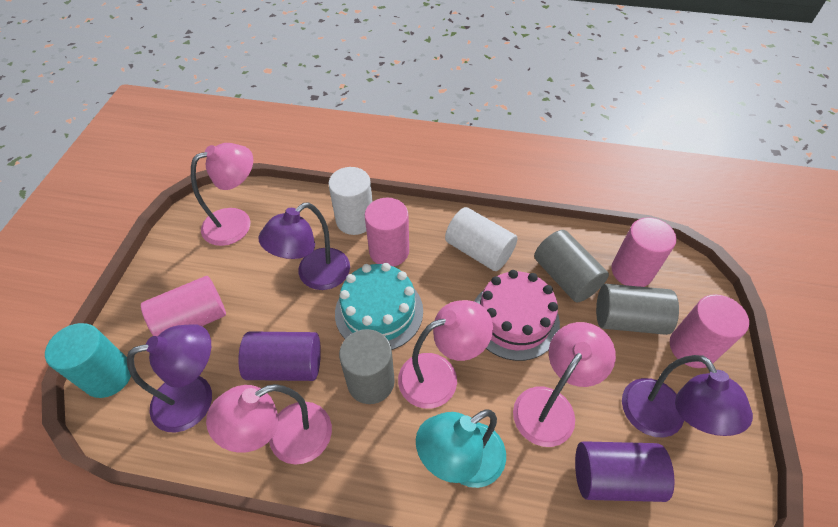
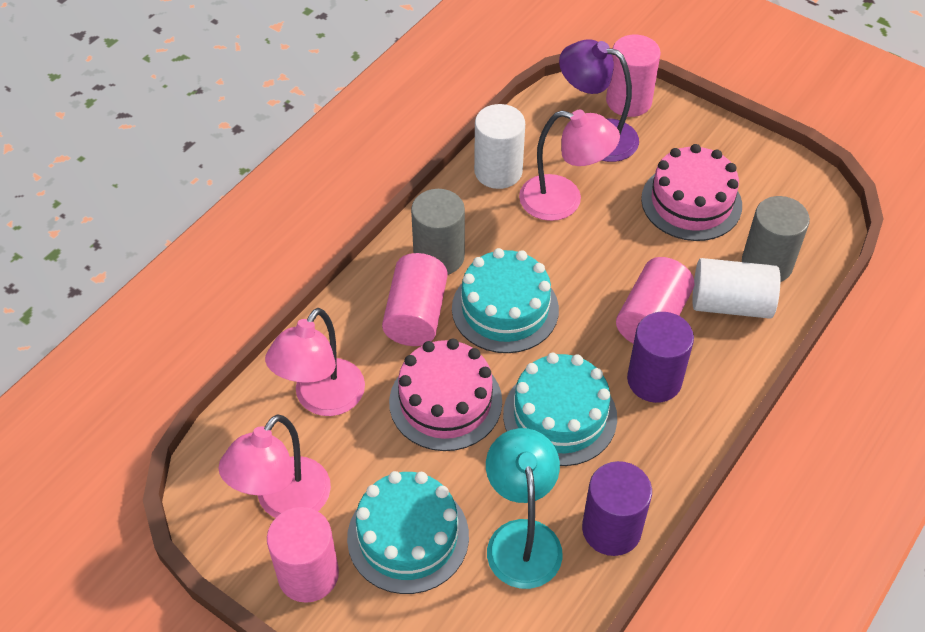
grey cylinder: [339,329,394,404] [534,230,609,303] [596,284,679,335] = 3 -> [411,189,465,275] [742,196,810,282] = 2
pink cake: [474,270,560,361] = 1 -> [389,339,502,451] [641,144,742,241] = 2
pink lamp: [191,143,253,246] [206,384,332,465] [398,300,493,409] [513,322,616,447] = 4 -> [218,414,331,518] [265,308,365,416] [519,110,620,221] = 3
purple lamp: [127,324,212,433] [258,202,350,290] [622,355,753,438] = 3 -> [559,39,639,162] = 1
turquoise cake: [335,263,423,350] = 1 -> [347,471,469,594] [452,248,559,353] [503,353,617,466] = 3
turquoise cylinder: [45,323,131,398] = 1 -> none = 0

